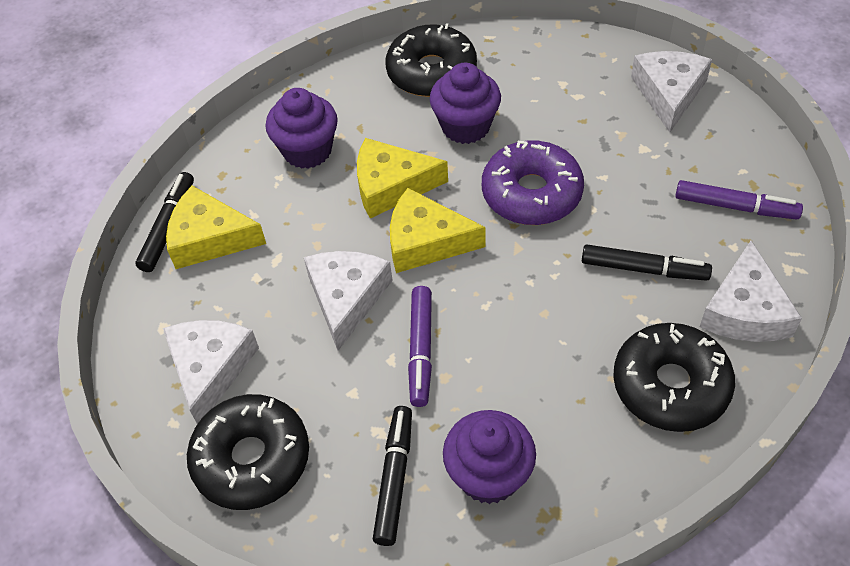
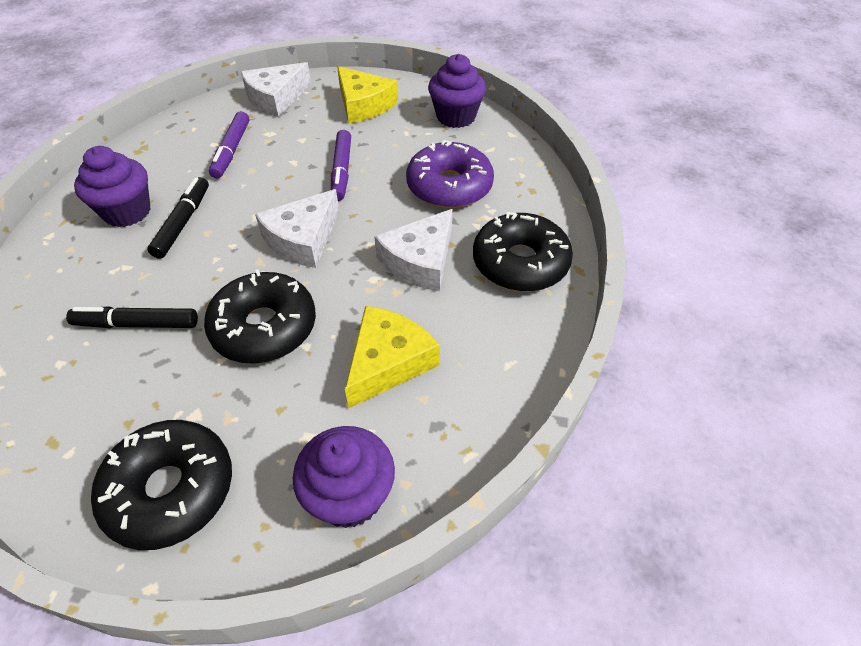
black marker: [135,172,194,272] [373,406,412,546] [582,244,712,281] = 3 -> [66,306,198,328] [147,177,209,259] = 2
white cheese: [163,320,259,424] [304,251,393,351] [631,51,712,132] [700,241,802,342] = 4 -> [241,62,311,117] [255,189,339,268] [374,209,453,291] = 3
yellow cheese: [166,186,266,269] [357,138,448,219] [390,188,485,273] = 3 -> [337,66,398,124] [345,306,440,408] = 2

